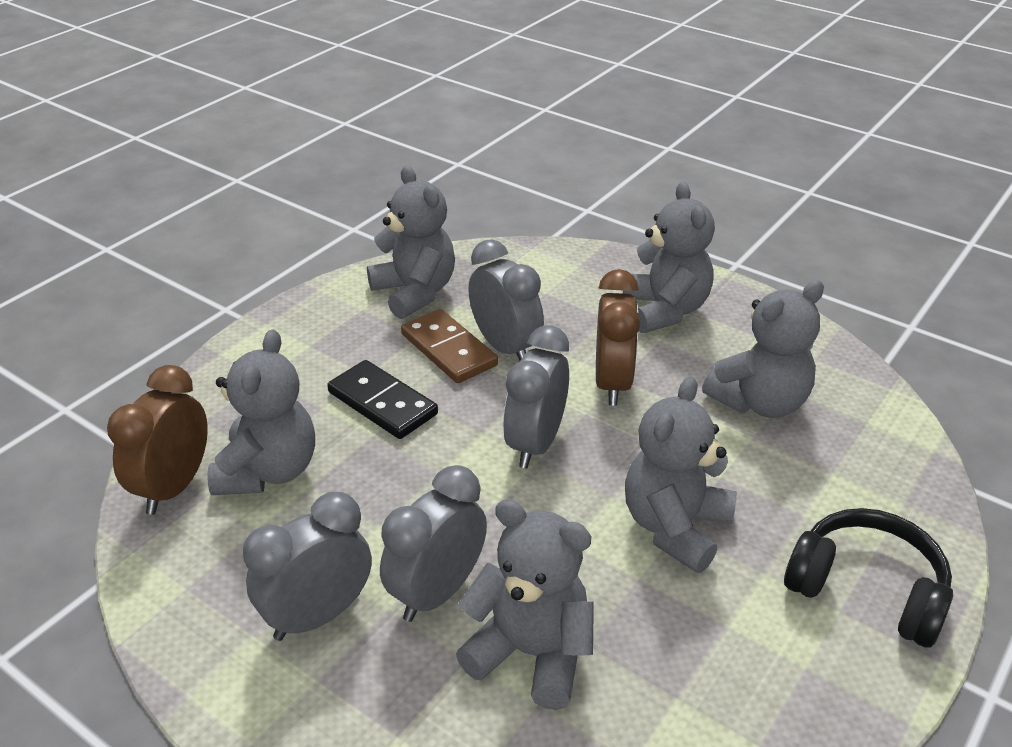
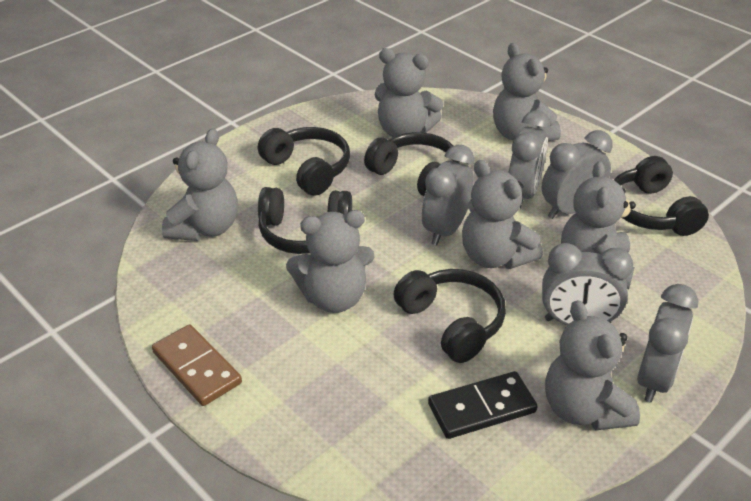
black headphones: [784,508,953,648] = 1 -> [258,127,350,196] [258,187,352,254] [364,132,459,196] [393,269,506,363] [614,156,709,236] = 5
brown clock: [107,365,208,515] [596,269,640,406] = 2 -> none = 0
grey clock: [243,492,372,641] [380,465,487,622] [468,239,544,361] [503,325,569,468] = 4 -> [422,145,474,245] [509,111,550,209] [542,130,613,219] [542,243,633,326] [637,284,698,402] = 5
grey teddy bear: [208,329,315,495] [367,166,455,319] [456,499,594,710] [623,182,715,333] [625,376,737,573] [702,280,824,418] = 6 -> [162,129,238,241] [286,210,375,313] [374,48,444,137] [462,160,543,269] [493,43,561,141] [545,300,640,430] [561,161,636,289] = 7

